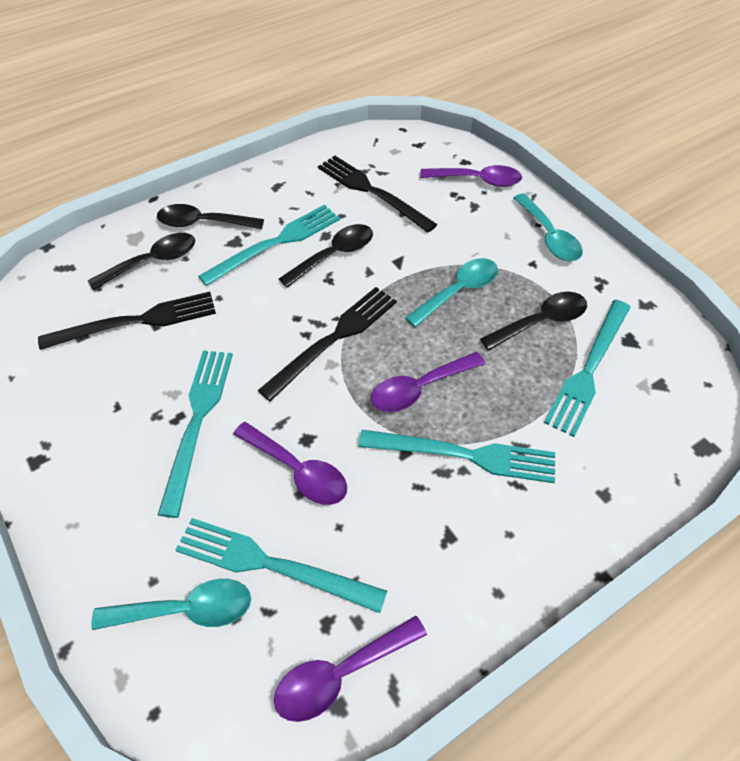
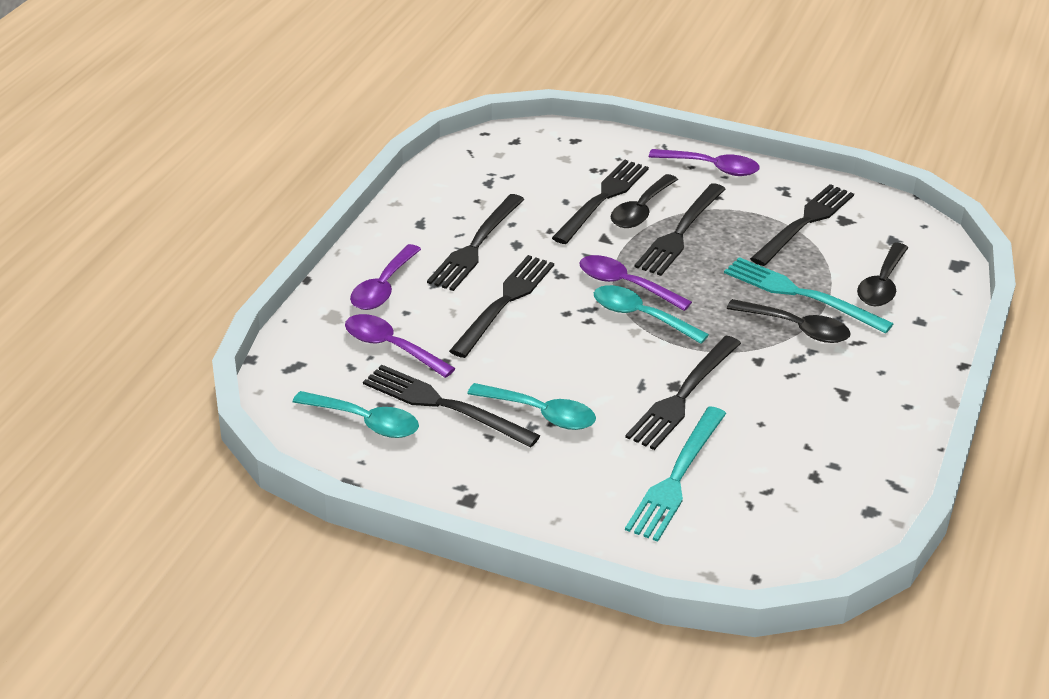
black fork: [38,292,216,350] [257,287,397,401] [318,156,437,233] = 3 -> [363,365,541,448] [427,194,525,291] [449,255,554,358] [552,159,649,244] [625,336,741,450] [634,183,725,276] [750,184,854,266] = 7
black spoon: [87,233,195,290] [157,204,264,229] [279,224,373,288] [480,292,587,350] = 4 -> [611,174,678,228] [727,299,851,343] [857,243,908,306] = 3
turquoise fork: [158,350,233,518] [175,518,387,613] [198,205,340,286] [359,430,555,483] [544,300,631,437] = 5 -> [625,406,726,542] [724,257,894,334] = 2

